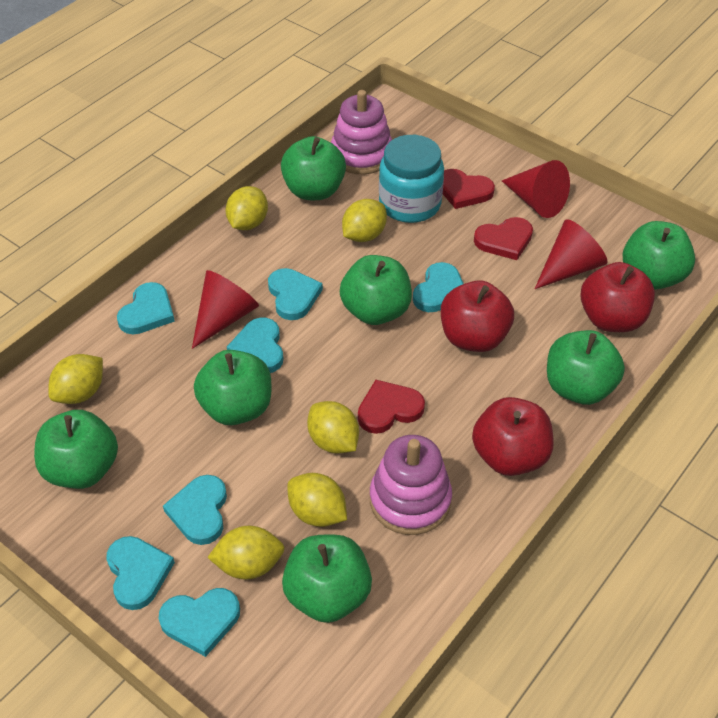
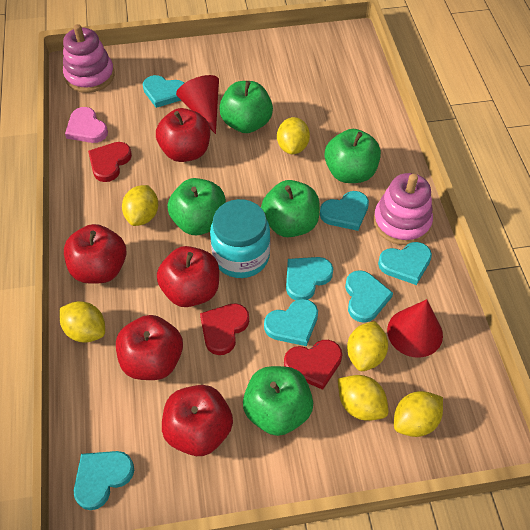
green apple: [34,410,118,489] [194,350,271,425] [281,136,346,200] [282,534,372,623] [340,255,412,325] [547,330,625,405] [623,221,695,289] = 7 -> [167,178,226,235] [219,81,273,133] [243,366,313,436] [261,180,320,237] [325,129,381,183] = 5
pink heart: none = 0 -> [65,107,108,143] = 1
red apple: [441,280,514,352] [472,397,554,476] [580,262,655,332] = 3 -> [64,224,127,284] [116,315,183,380] [156,108,210,162] [157,246,219,307] [162,385,233,456] = 5
red cone: [192,270,259,349] [502,160,570,218] [535,219,608,289] = 3 -> [176,75,219,134] [387,299,443,358] = 2

